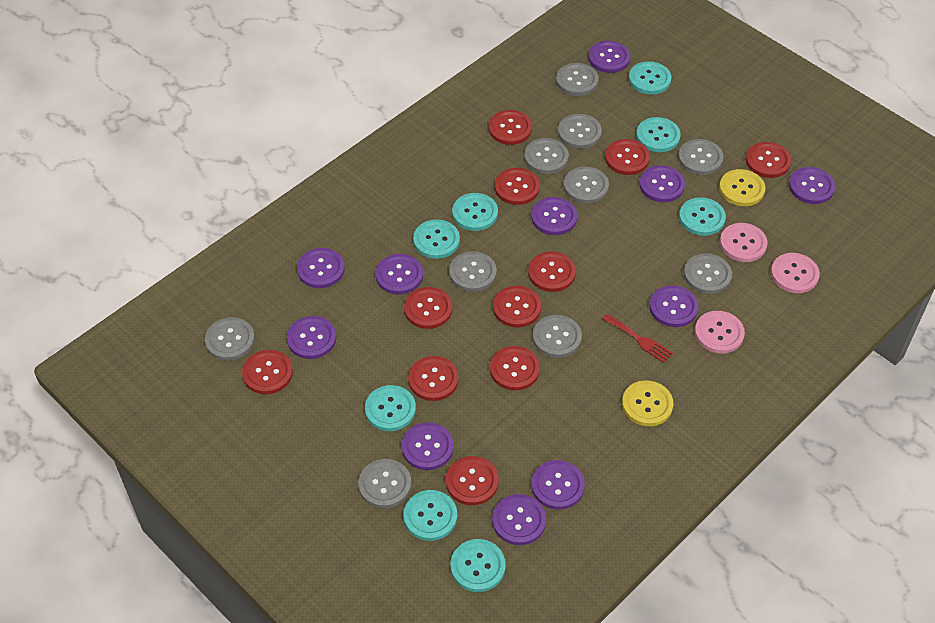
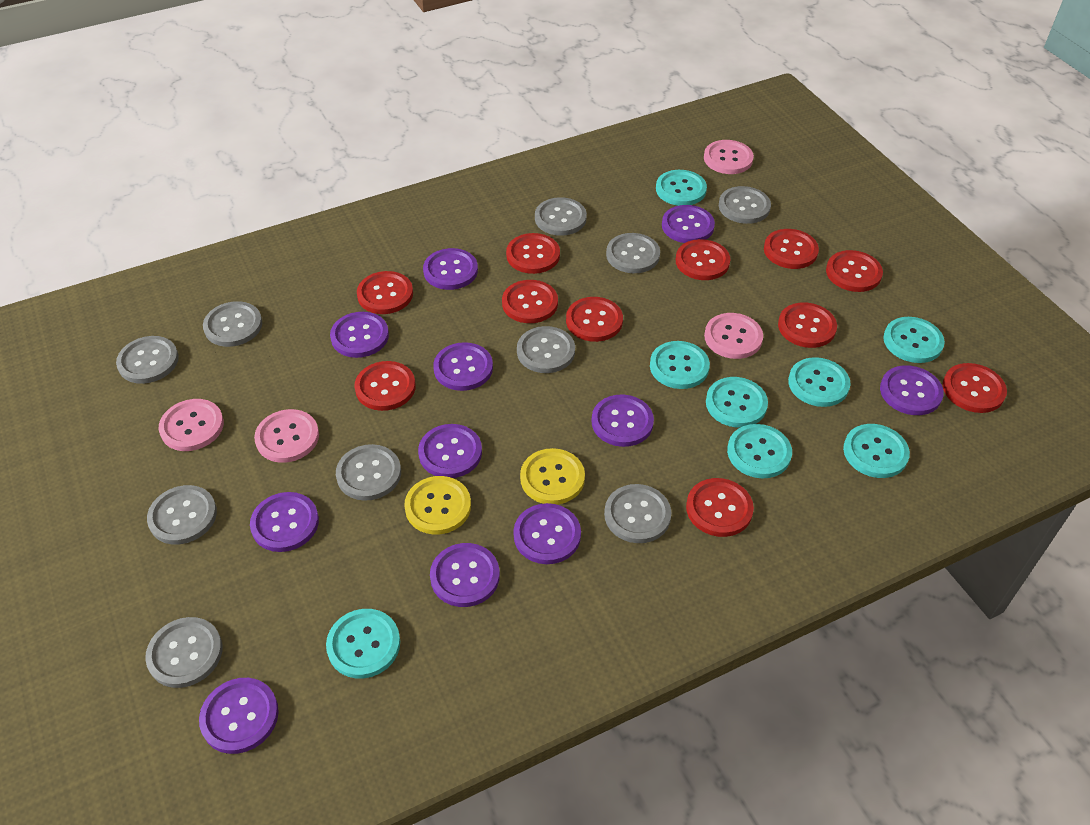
pink button: [695,311,745,354] [720,223,768,262] [771,253,820,293] = 3 -> [159,399,224,451] [254,409,319,463] [704,140,754,174] [704,313,763,359] = 4
red fork: [603,314,673,363] = 1 -> none = 0

